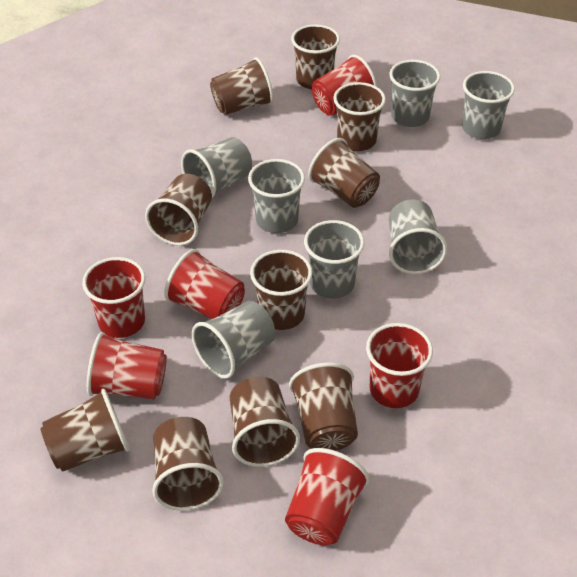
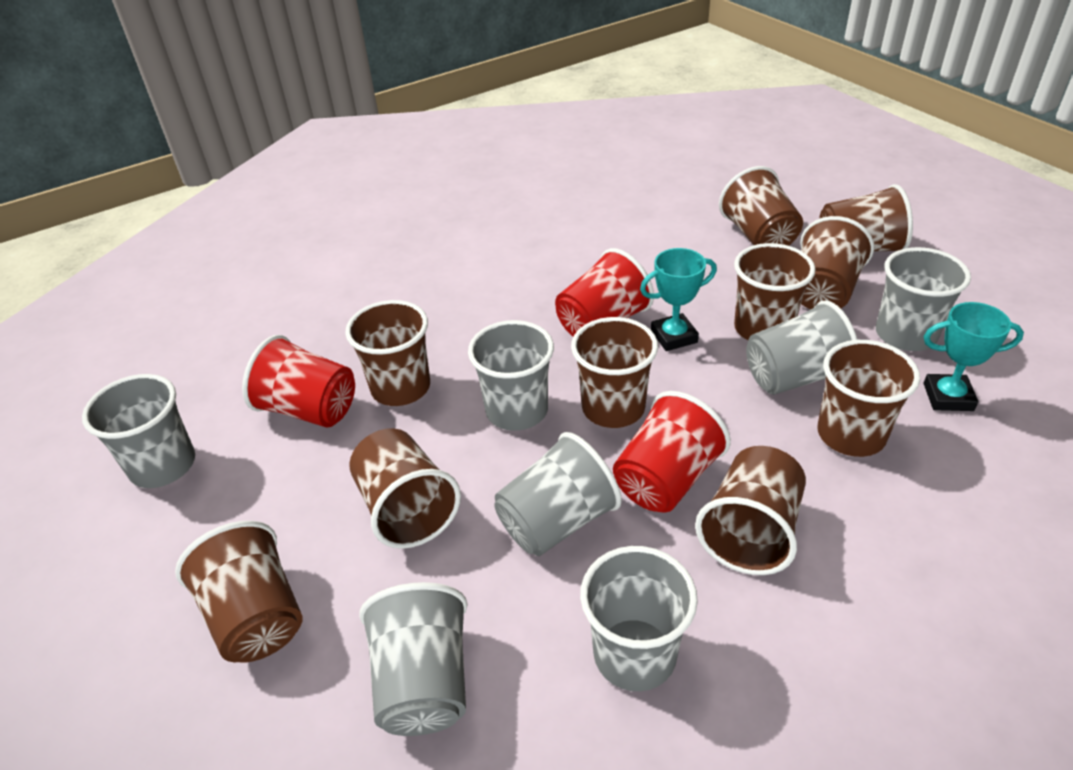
red cup: [82,257,146,338] [87,332,167,400] [164,249,245,319] [285,448,370,545] [312,55,377,116] [366,323,433,408] = 6 -> [242,335,355,428] [555,248,654,337] [613,391,731,512] = 3
turquoise trophy: none = 0 -> [640,248,717,351] [924,302,1024,411] = 2

